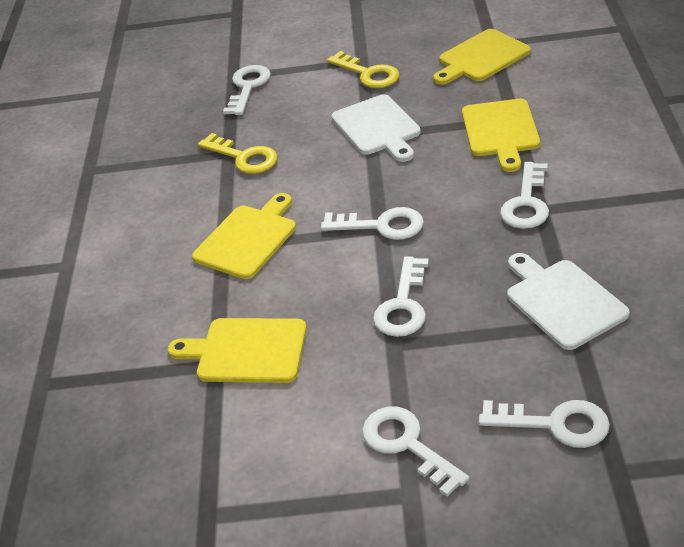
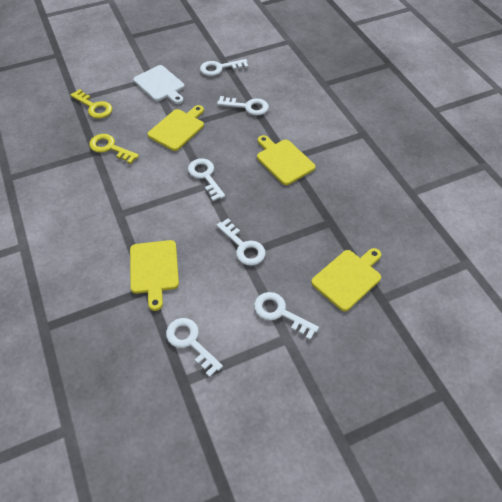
white cutting board: [332,94,421,162] [507,253,630,350] = 2 -> [133,65,185,104] = 1

